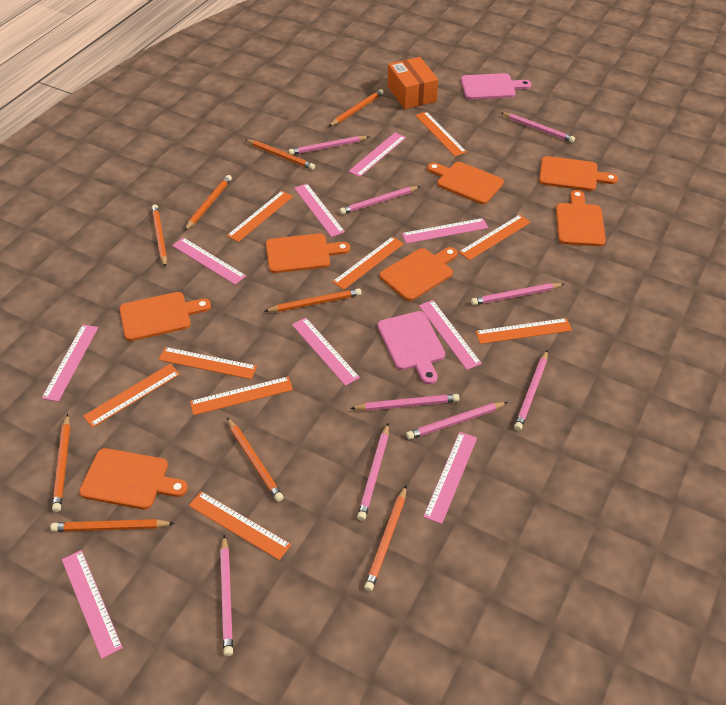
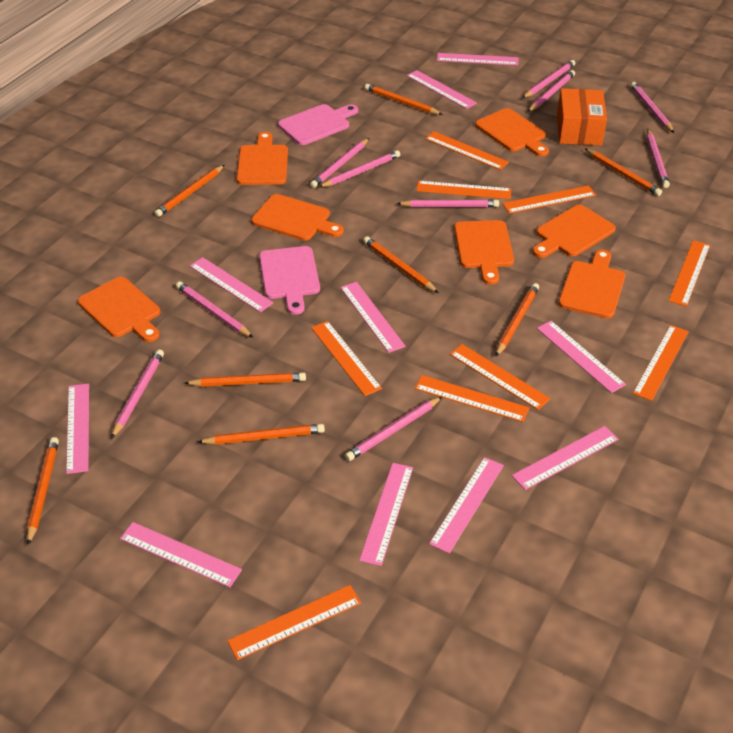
orange pencil: [51,519,175,532] [52,414,70,512] [152,205,167,267] [184,175,232,231] [227,417,284,502] [245,139,315,170] [265,289,361,312] [328,89,384,127] [364,486,407,591] = 9 -> [27,437,59,545] [154,165,225,217] [185,373,306,387] [198,424,325,445] [363,236,439,293] [365,84,443,115] [496,283,539,356] [585,148,662,196] = 8
pink pencil: [220,535,233,656] [289,136,369,155] [340,186,421,214] [350,394,460,411] [357,423,389,521] [406,402,508,439] [471,283,564,305] [500,112,575,143] [514,350,548,431] = 9 -> [111,349,164,439] [176,281,253,338] [310,138,369,188] [319,150,400,187] [345,396,442,461] [396,200,499,207] [523,60,575,98] [528,70,575,112] [630,82,674,133] [647,129,670,188] = 10
pink ruler: [42,325,98,402] [62,550,123,659] [172,237,246,285] [292,317,360,386] [294,184,345,237] [348,133,406,177] [402,218,488,244] [419,300,482,370] [423,432,477,524] = 9 -> [66,383,89,474] [120,522,242,587] [190,257,273,312] [340,282,406,353] [359,463,413,566] [407,70,477,109] [429,457,504,553] [437,53,518,66] [512,426,619,490] [537,321,626,393] = 10

